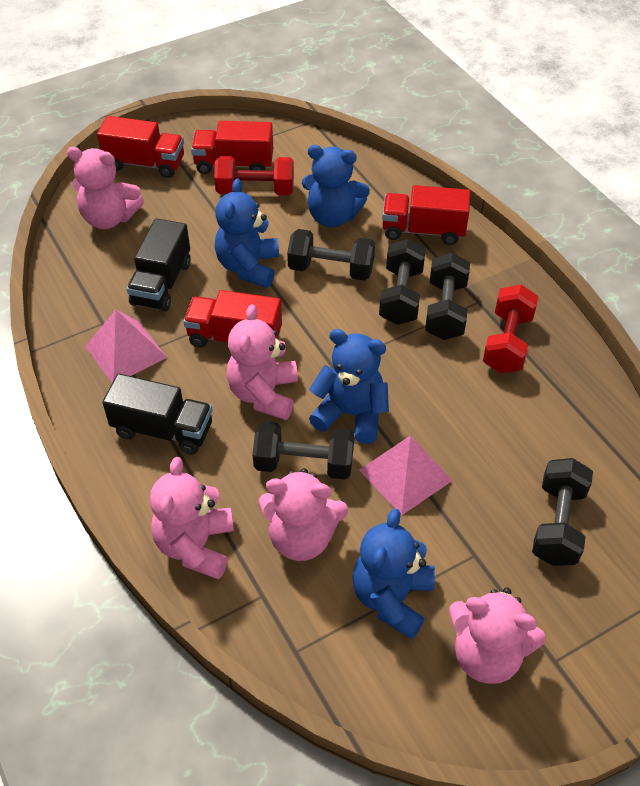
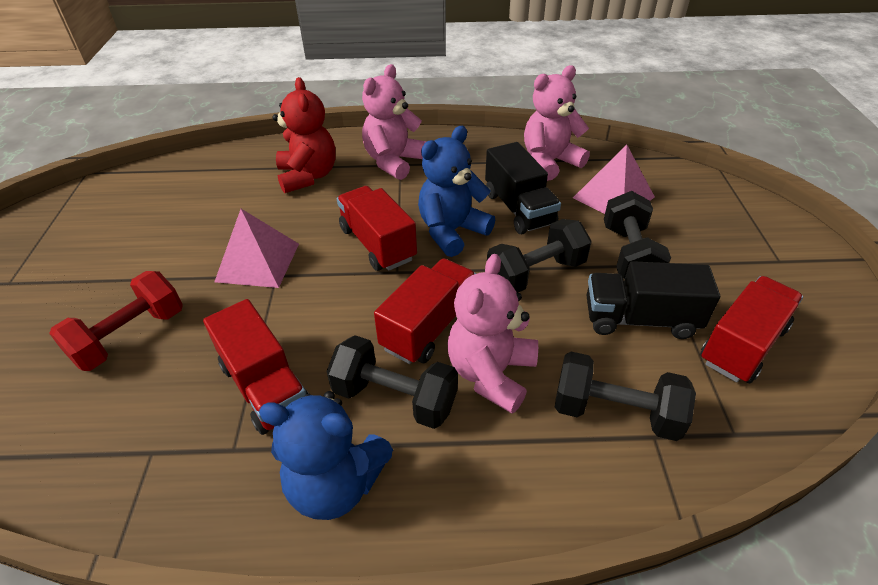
black dumbbell: [252,421,354,480] [287,229,375,281] [379,239,426,325] [425,253,470,340] [532,458,593,566] = 5 -> [326,335,458,429] [487,219,592,293] [555,352,696,441] [604,191,671,279] = 4
blue teddy bear: [215,179,279,288] [302,145,370,227] [309,329,389,444] [352,508,435,639] = 4 -> [259,391,393,520] [418,126,495,257] = 2
pink teddy bear: [67,147,144,229] [150,457,234,580] [227,304,298,420] [258,468,348,561] [449,588,546,684] = 5 -> [362,64,427,180] [447,254,538,414] [524,65,590,181] = 3
red dumbbell: [214,156,294,195] [483,285,539,373] = 2 -> [49,271,183,371] = 1
red teddy bear: none = 0 -> [272,77,336,193] = 1

